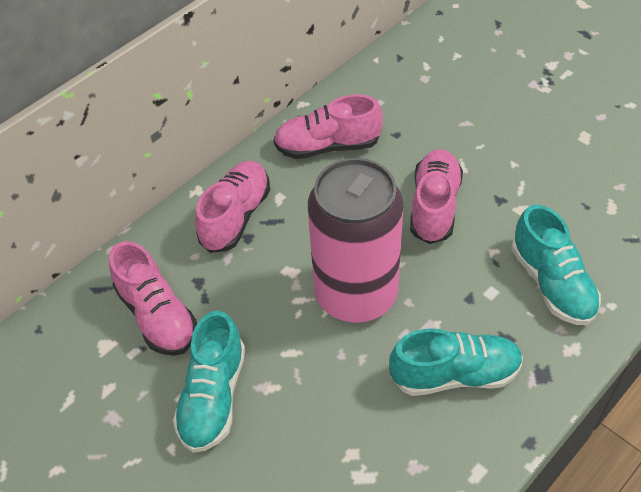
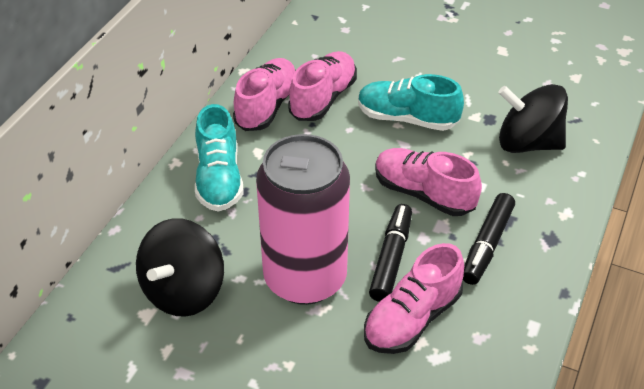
black marker: none = 0 -> [369,204,412,302] [463,193,515,285] = 2
black spinning top: none = 0 -> [136,218,224,317] [498,84,568,153] = 2
turquoise shoe: [173,311,245,453] [389,328,523,396] [511,205,601,325] = 3 -> [195,104,243,212] [358,74,464,131] = 2

